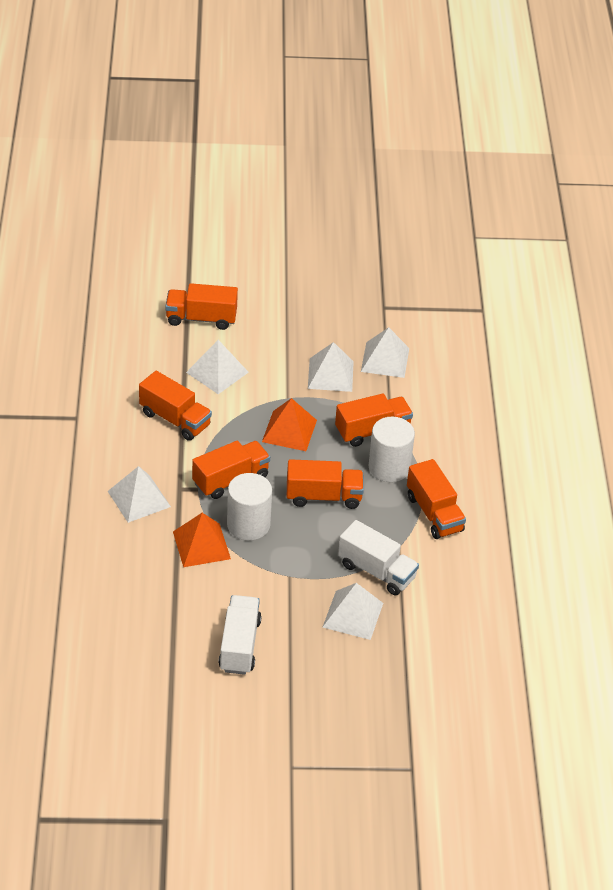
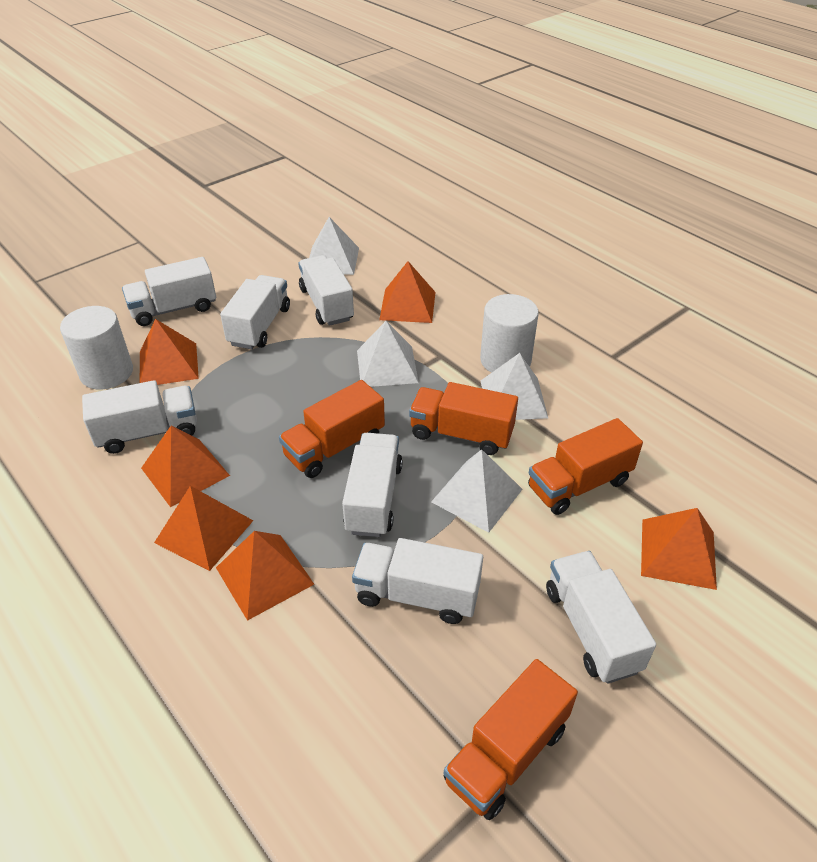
orange pyramid: [173,513,231,567] [262,398,317,451] = 2 -> [140,319,199,385] [141,426,230,507] [154,486,253,571] [216,531,314,621] [379,261,435,323] [641,508,717,590] = 6
orange truck: [139,371,212,441] [165,283,238,330] [192,441,270,499] [287,459,364,509] [335,394,413,447] [407,459,466,539] = 6 -> [279,380,385,478] [409,382,518,455] [444,659,578,820] [528,418,643,515] = 4
white pyramid: [108,466,171,523] [186,340,249,394] [308,342,354,392] [323,583,383,640] [361,327,409,378] = 5 -> [309,217,359,275] [357,321,419,387] [431,449,522,533] [481,353,548,420] = 4
white truck: [218,595,262,675] [338,520,419,595] = 2 -> [82,380,197,454] [122,257,216,326] [220,275,290,349] [298,255,354,326] [342,433,403,537] [352,538,483,624] [546,551,656,684] = 7

